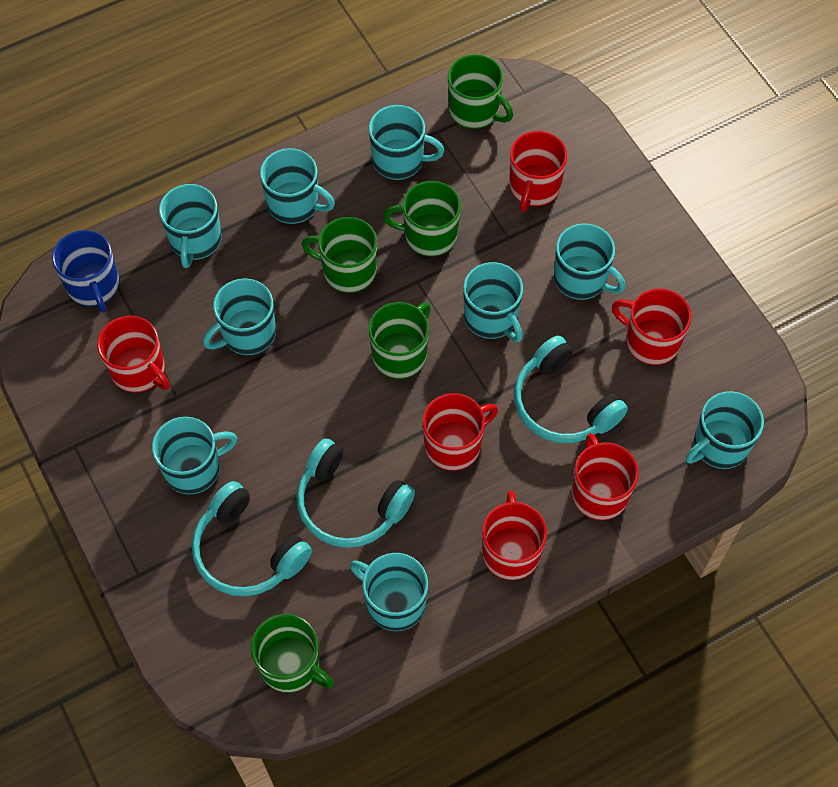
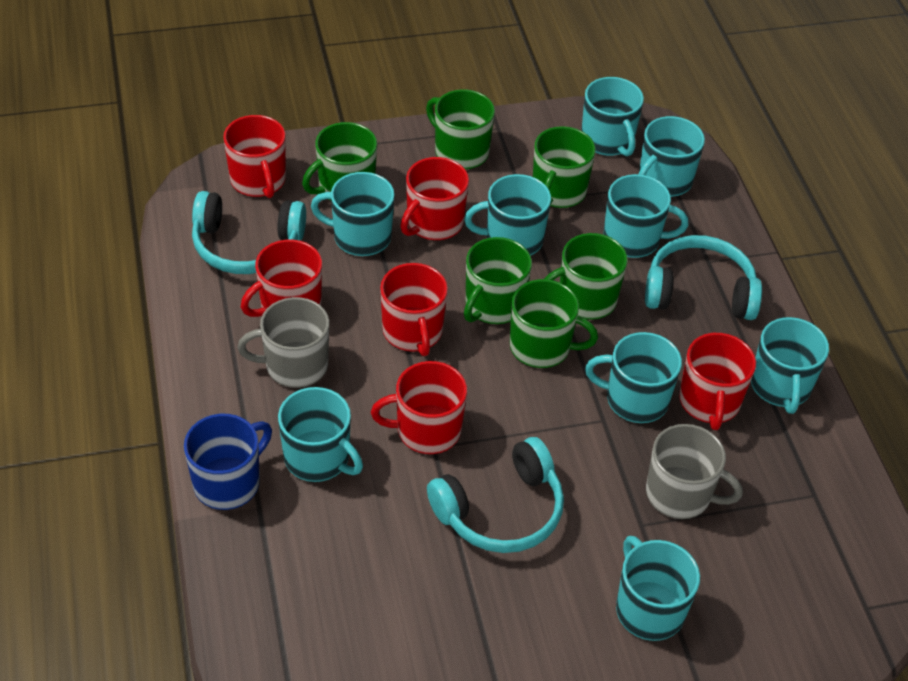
green mug: [251,614,334,693] [302,217,377,293] [368,302,431,379] [383,181,461,257] [448,54,513,129] = 5 -> [302,122,377,200] [426,89,495,170] [464,237,532,324] [510,279,598,368] [533,126,596,208] [544,233,628,320] = 6
grey mug: none = 0 -> [238,297,329,388] [646,424,743,519] = 2

